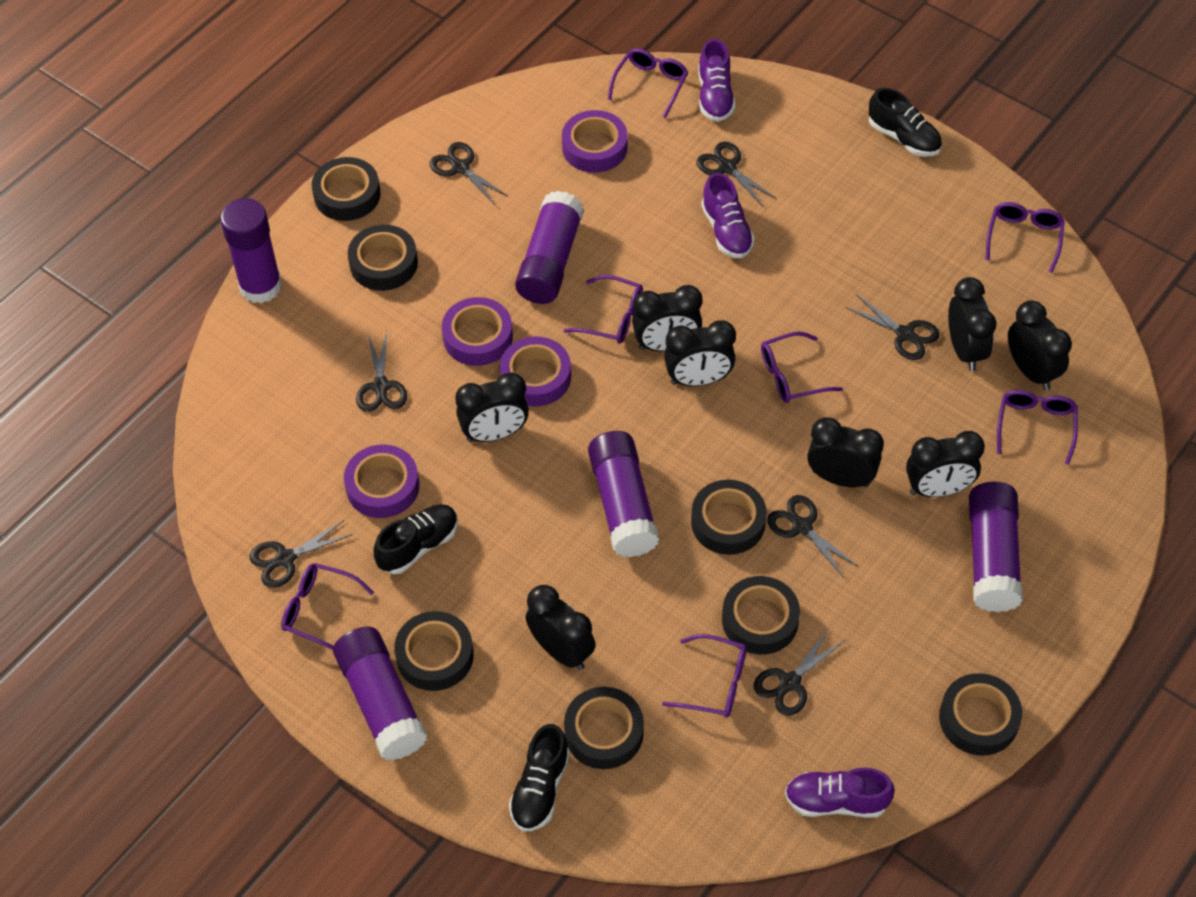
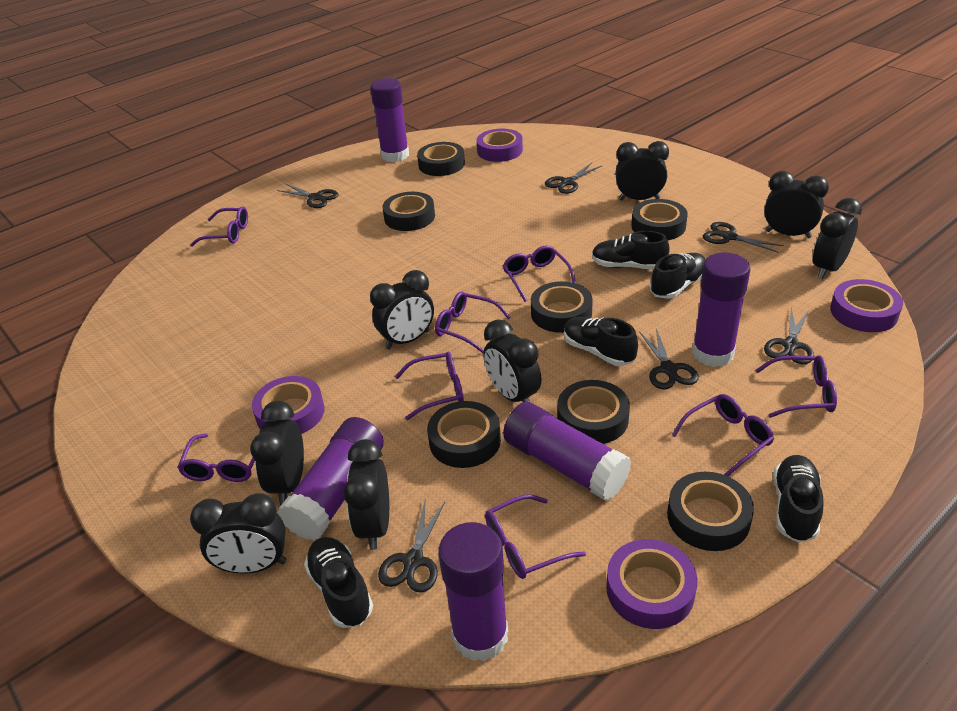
black scissors: [250,520,353,588] [356,330,407,412] [430,142,509,205] [697,142,777,206] [754,629,845,716] [767,495,859,577] [846,294,940,360] = 7 -> [277,184,339,208] [378,499,445,593] [545,163,603,194] [639,329,699,389] [703,222,784,253] [764,307,814,364] = 6
black shoe: [374,504,458,574] [509,724,570,831] [869,88,942,157] = 3 -> [304,537,373,628] [564,317,638,366] [592,231,670,270] [650,253,706,299] [773,455,823,543] = 5
purple glasses: [281,563,374,650] [564,275,643,344] [608,48,688,118] [662,634,747,718] [761,332,843,403] [986,202,1065,273] [997,390,1078,465] = 7 -> [177,433,255,482] [190,206,248,247] [395,352,464,420] [435,291,511,353] [485,494,586,579] [503,245,576,302] [672,394,774,476] [755,355,837,418] = 8
purple shoe: [698,39,735,122] [701,173,755,258] [785,768,895,818] = 3 -> none = 0

